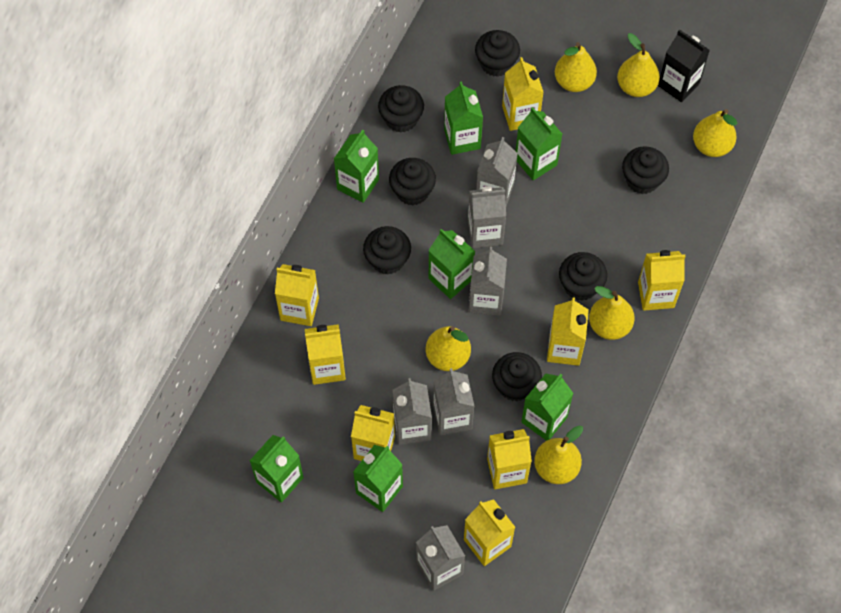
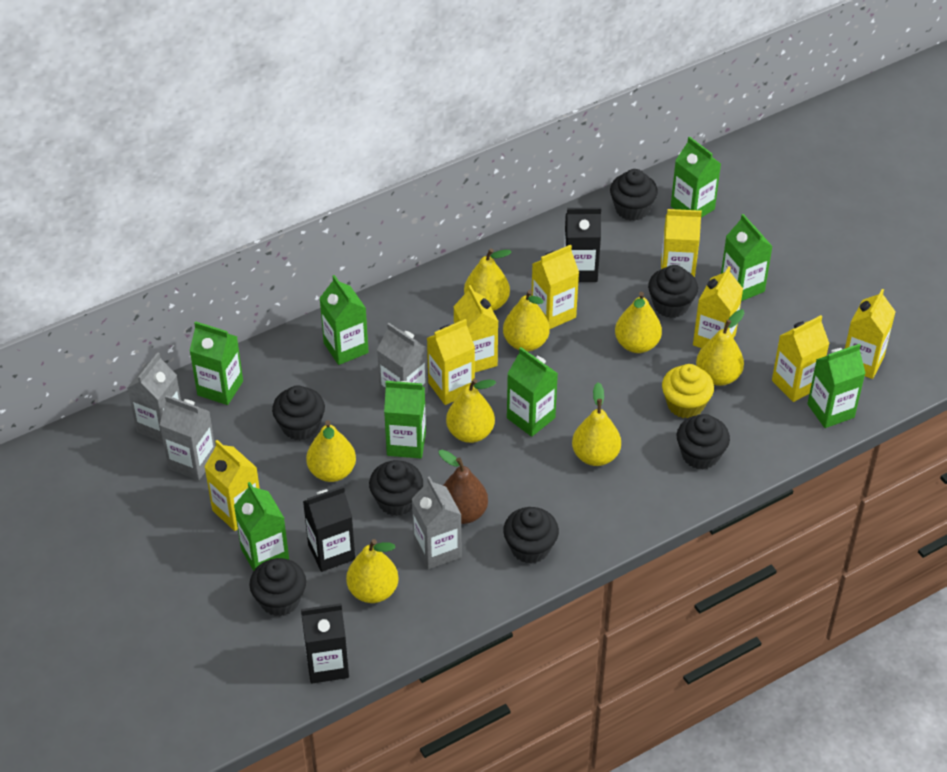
black carton: [658,29,710,102] = 1 -> [301,603,349,684] [303,486,355,572] [564,208,601,282] = 3
brown pear: none = 0 -> [439,450,488,524] = 1
green carton: [250,435,304,503] [334,129,379,203] [353,445,403,512] [428,229,476,299] [444,81,483,155] [516,107,562,180] [521,374,574,441] = 7 -> [190,321,243,405] [234,482,289,571] [319,275,369,365] [384,381,426,458] [507,347,558,437] [671,136,721,218] [721,214,773,301] [807,344,866,428] = 8
grey carton: [393,378,432,445] [416,525,465,591] [433,368,474,436] [468,186,506,248] [469,247,507,316] [476,137,518,206] = 6 -> [127,352,181,442] [160,395,215,480] [377,323,428,398] [412,476,461,569] = 4
yellow cupcake: none = 0 -> [662,364,714,419] = 1
yellow pear: [426,326,471,371] [534,426,583,484] [555,42,597,92] [589,286,635,340] [617,33,660,97] [693,109,737,157] = 6 -> [306,420,356,482] [346,539,399,603] [446,379,496,443] [464,248,511,311] [503,290,550,351] [572,382,621,466] [615,292,662,353] [696,309,744,386] = 8

